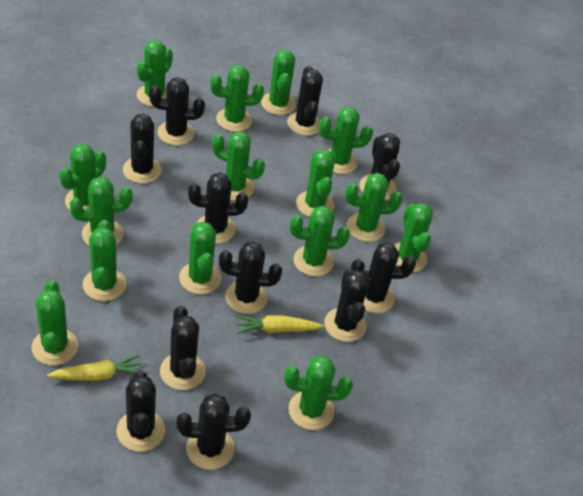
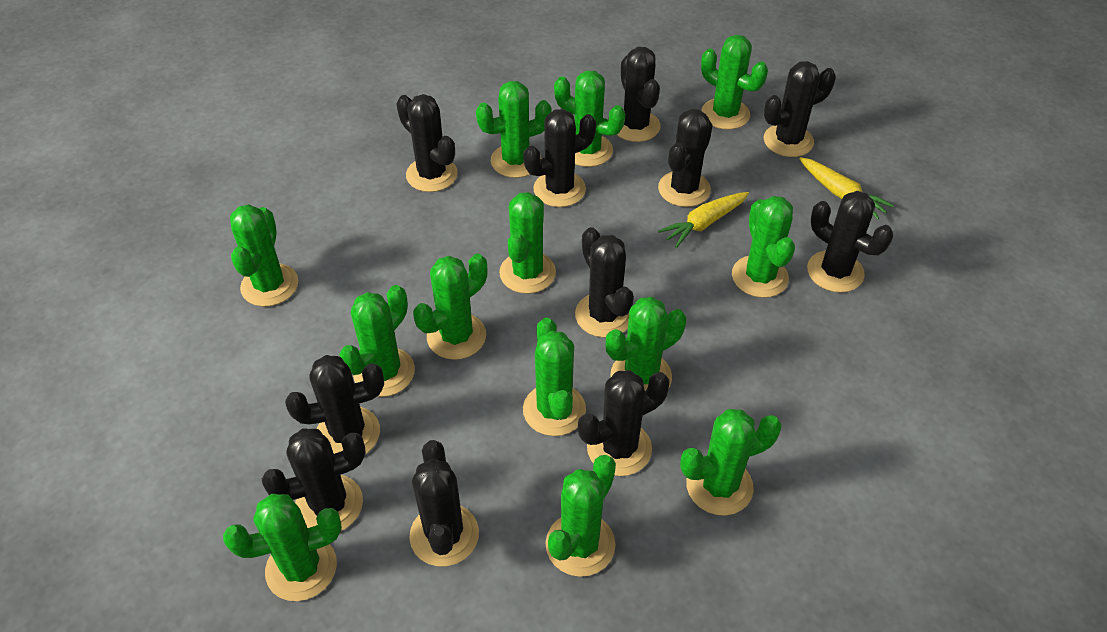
green cactus: [32,280,78,366] [59,144,106,210] [70,177,133,245] [83,220,126,301] [137,40,173,107] [179,222,221,294] [210,65,264,132] [212,131,265,201] [261,49,296,115] [284,356,353,430] [290,206,350,276] [296,149,335,217] [319,107,373,174] [345,173,403,242] [394,203,433,272] = 15 -> [223,494,342,601] [230,204,298,307] [339,285,415,397] [413,254,487,360] [476,81,552,178] [499,192,556,294] [523,318,586,436] [545,455,616,577] [554,70,625,167] [606,297,686,391] [680,409,782,516] [701,35,768,130] [732,196,795,298] = 13

